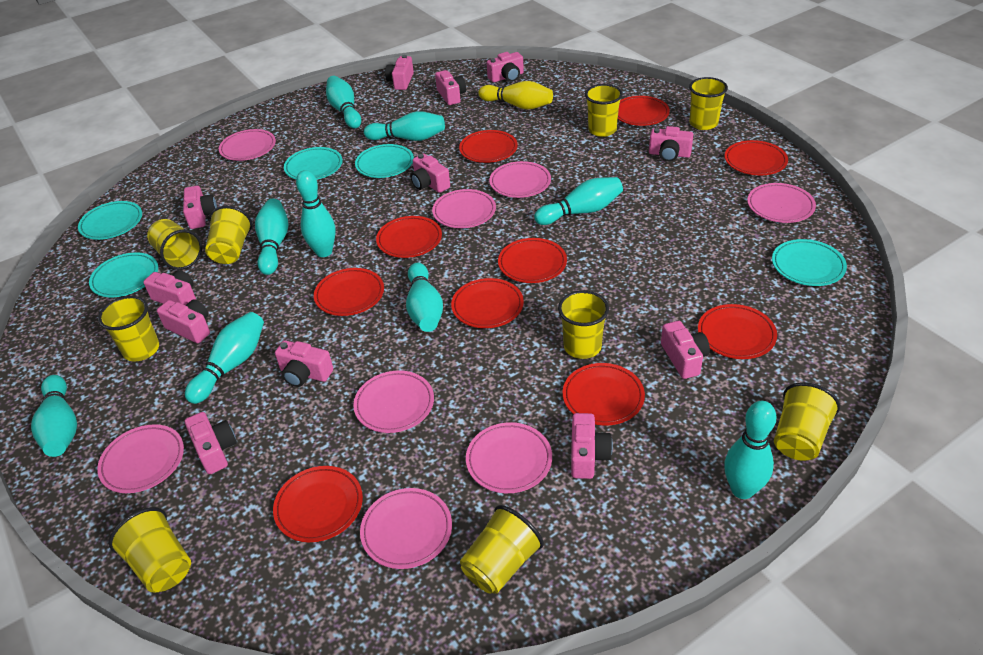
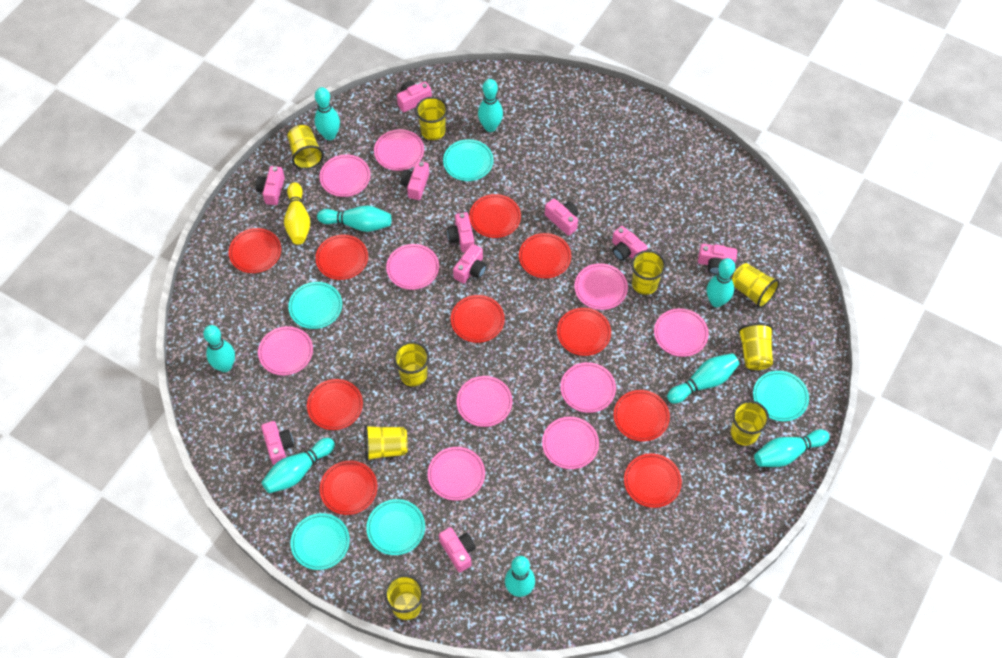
pink camera: [143,270,196,305] [157,299,210,343] [183,186,217,229] [185,412,237,474] [275,340,333,387] [385,55,414,90] [411,154,450,193] [435,70,466,105] [487,52,524,82] [571,413,613,479] [649,126,694,162] [661,321,710,379] = 12 -> [256,166,285,205] [261,421,294,465] [397,81,432,112] [401,161,429,200] [439,527,476,572] [447,212,474,252] [453,244,487,284] [545,198,578,236] [612,226,647,261] [698,244,737,275] = 10
pink plate: [97,424,184,493] [219,129,276,161] [353,370,434,433] [360,488,452,569] [432,189,496,228] [466,422,552,493] [489,161,551,198] [747,183,816,223] = 8 -> [258,326,313,375] [319,154,370,197] [374,129,424,171] [386,244,439,290] [428,447,485,501] [457,376,512,427] [542,417,599,469] [560,362,616,413] [574,263,628,310] [654,308,709,357] = 10

